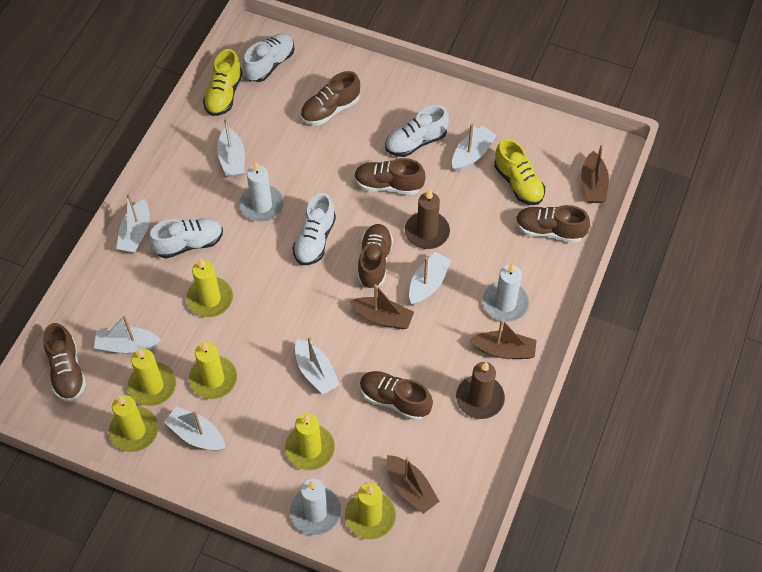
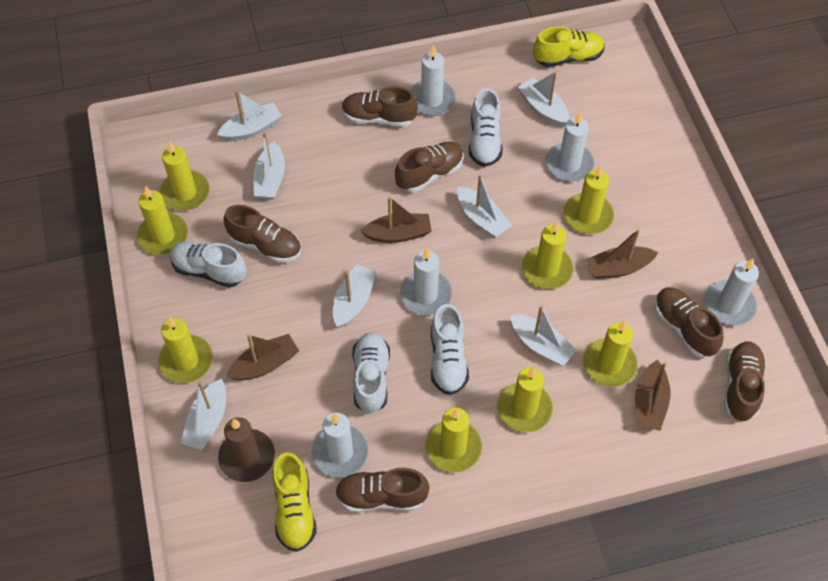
brown candle: [405,189,450,249] [456,362,505,419] = 2 -> [218,417,275,482] = 1
white candle: [239,161,284,222] [290,478,341,535] [483,263,529,322] = 3 -> [312,413,368,477] [400,248,452,315] [410,45,456,116] [546,112,594,182] [704,258,759,326] = 5
yellow candle: [109,395,159,452] [128,349,176,406] [186,258,233,317] [189,342,237,399] [285,413,335,470] [345,483,396,540] = 6 -> [137,186,188,255] [158,317,213,383] [160,141,209,211] [426,408,482,472] [497,368,553,432] [522,221,573,289] [564,165,614,234] [583,321,638,387] = 8

